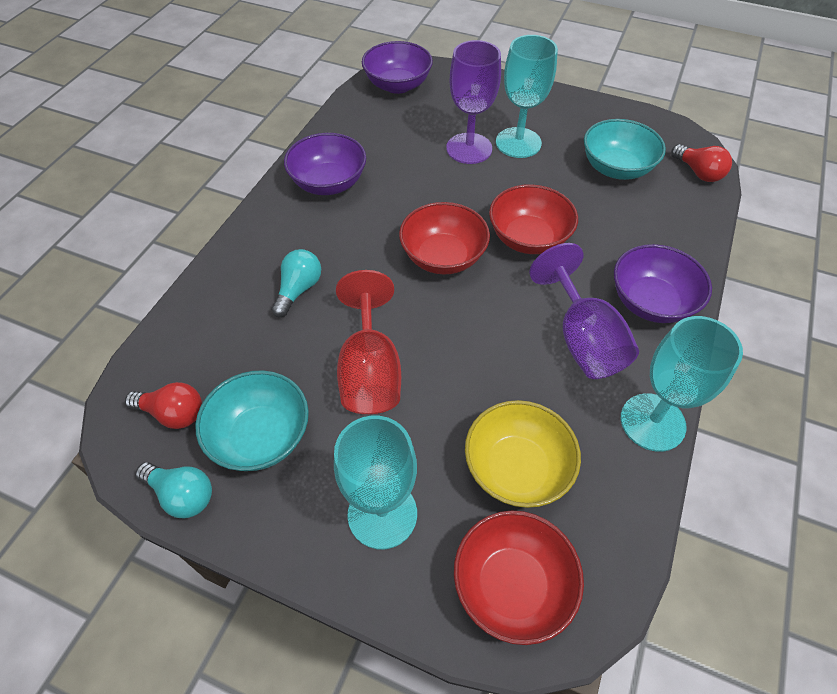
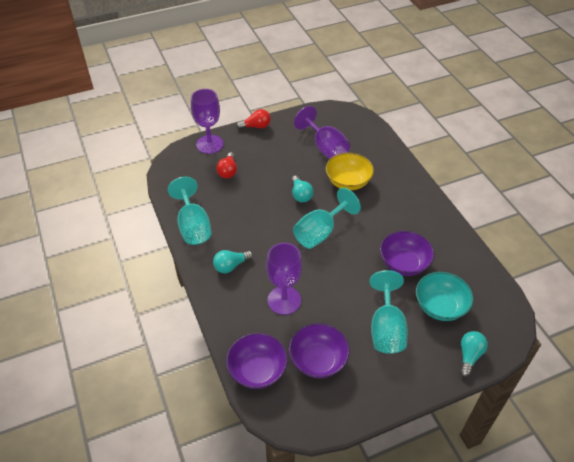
purple goblet: [446,40,501,164] [529,243,639,379] = 2 -> [191,89,224,154] [266,243,302,315] [294,106,350,159] = 3
red bowl: [399,202,490,275] [454,511,584,645] [489,184,578,254] = 3 -> none = 0
red goblet: [336,270,401,414] = 1 -> none = 0
turquoise bowl: [195,370,309,471] [584,119,666,180] = 2 -> [416,272,473,321] = 1
turquoise light bulb: [135,462,212,518] [271,249,321,317] = 2 -> [213,250,253,273] [291,175,313,202] [460,331,488,377] = 3

